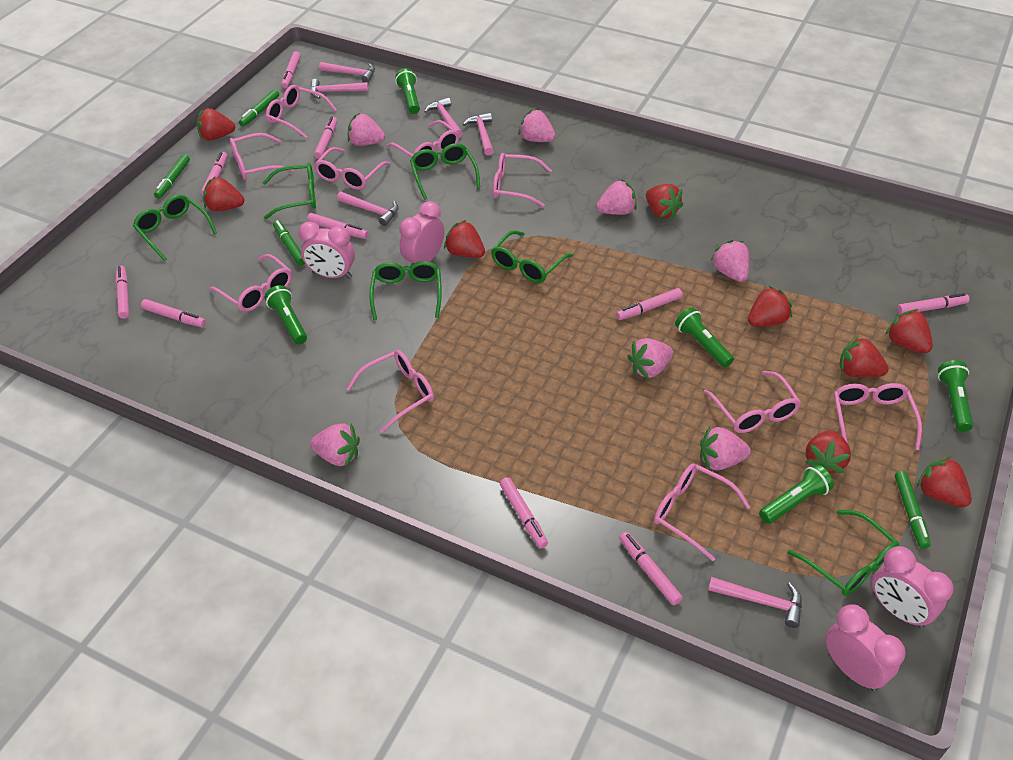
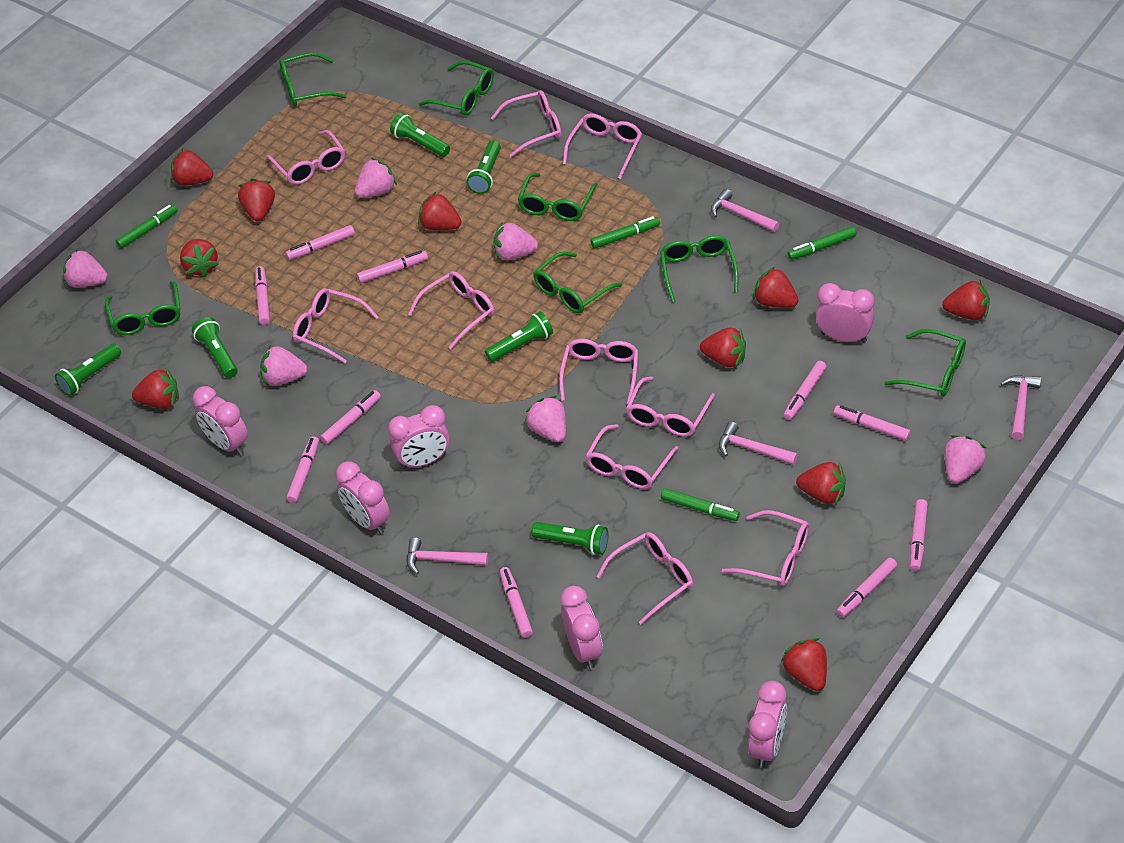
green flashlight: [265,285,307,345] [395,68,420,114] [675,307,734,368] [759,464,834,524] [938,360,973,432] = 5 -> [55,344,121,396] [192,317,238,378] [390,113,450,157] [466,140,501,194] [485,311,553,362] [531,522,608,555] = 6
green glasses: [133,195,217,261] [263,163,316,219] [369,261,442,320] [410,143,480,200] [491,230,573,283] [787,510,899,596] = 6 -> [105,281,180,335] [280,52,347,106] [419,61,494,115] [518,173,598,221] [533,252,622,313] [660,235,739,302] [884,329,966,396] = 7
pink clock: [298,221,355,279] [399,201,444,264] [825,604,906,691] [872,546,954,628] = 4 -> [193,386,248,455] [336,462,390,534] [388,405,450,469] [560,586,603,669] [748,681,787,768] [816,283,874,343] = 6
pink hammer: [310,79,368,99] [319,62,375,83] [337,192,399,226] [424,97,462,138] [463,113,494,155] [708,577,802,628] = 6 -> [407,537,488,574] [711,189,779,232] [719,422,798,465] [1000,375,1041,440] = 4
pink strawberry: [310,423,360,467] [348,113,385,146] [518,109,556,142] [596,179,637,215] [627,338,673,379] [700,426,751,470] [711,240,749,282] = 7 -> [63,249,108,288] [260,346,307,386] [355,158,397,198] [493,223,538,260] [525,396,566,442] [944,435,986,484] = 6
red strawberry: [196,108,235,141] [203,177,244,211] [444,220,485,258] [646,184,683,219] [748,286,792,327] [805,430,851,473] [840,336,889,378] [886,309,933,353] [917,456,972,507] = 9 -> [132,368,179,409] [171,149,213,186] [180,239,219,277] [238,178,275,222] [418,192,461,230] [700,328,746,368] [753,267,799,308] [781,638,827,691] [796,462,846,504] [942,280,990,320] = 10

